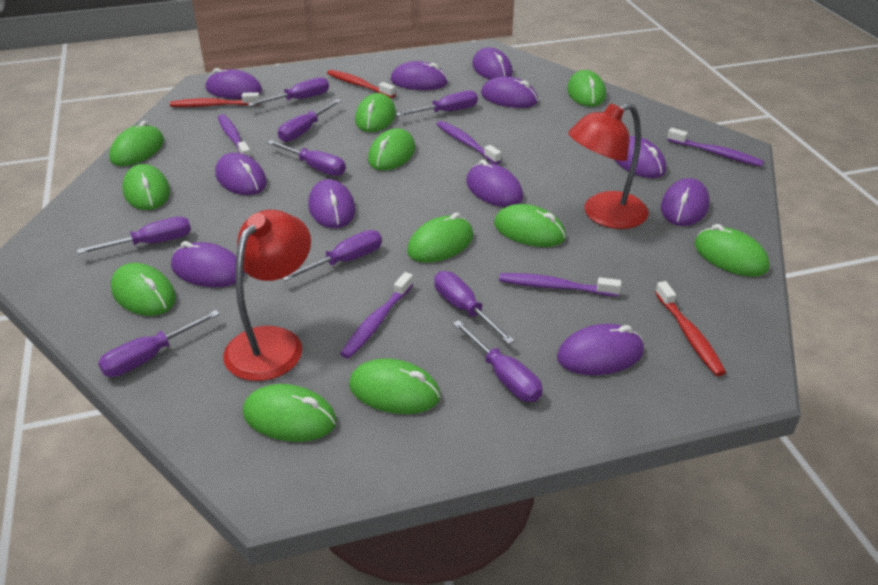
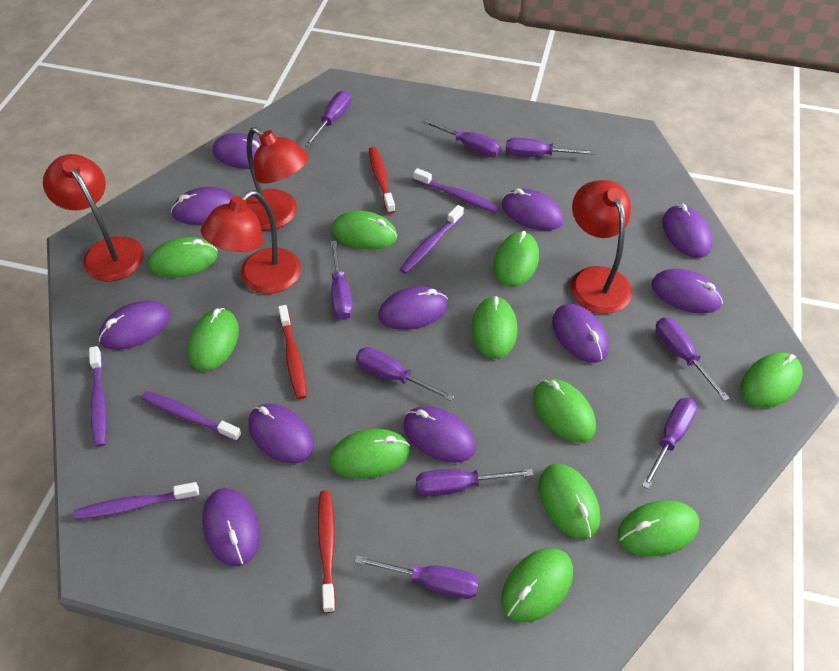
red lamp: [223,210,311,381] [568,103,649,229] = 2 -> [43,154,144,281] [201,190,301,294] [246,127,309,230] [571,180,632,314] = 4

